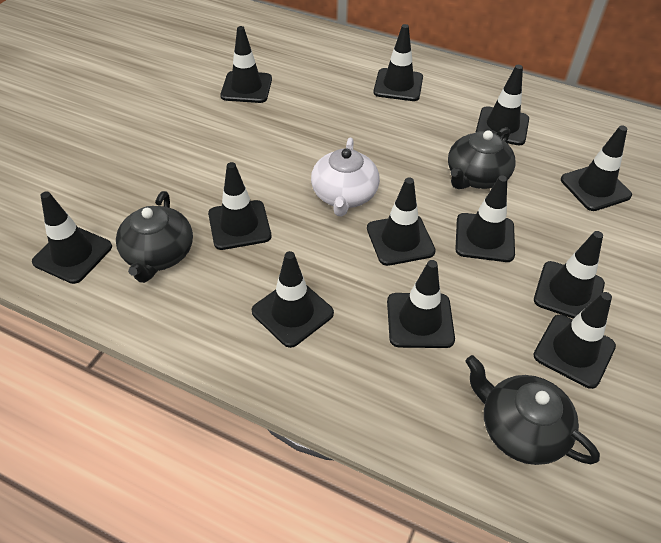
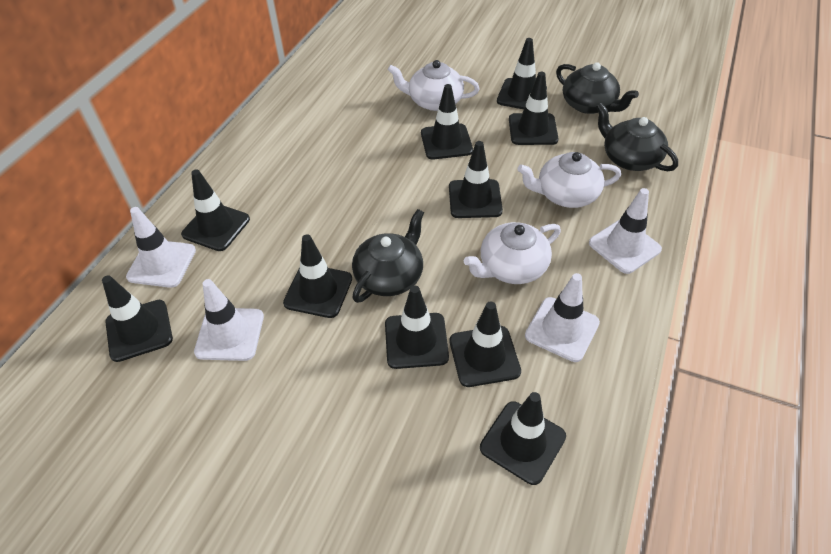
black traffic cone: [32,191,112,284] [208,162,271,250] [220,26,272,103] [252,251,334,348] [367,178,436,266] [373,24,423,101] [387,260,455,348] [455,175,515,262] [475,65,529,145] [533,292,616,389] [534,231,605,319] [561,125,632,211] = 12 -> [102,276,173,362] [181,169,250,251] [283,234,352,318] [385,286,449,369] [421,84,473,159] [449,141,503,218] [450,302,521,387] [480,392,566,485] [497,38,547,109] [509,72,559,145] = 10
white teapot: [311,138,380,216] = 1 -> [388,60,480,111] [464,222,561,284] [517,152,621,208] = 3
white traffic cone: none = 0 -> [126,207,196,288] [194,279,264,361] [525,273,600,362] [589,188,662,274] = 4

